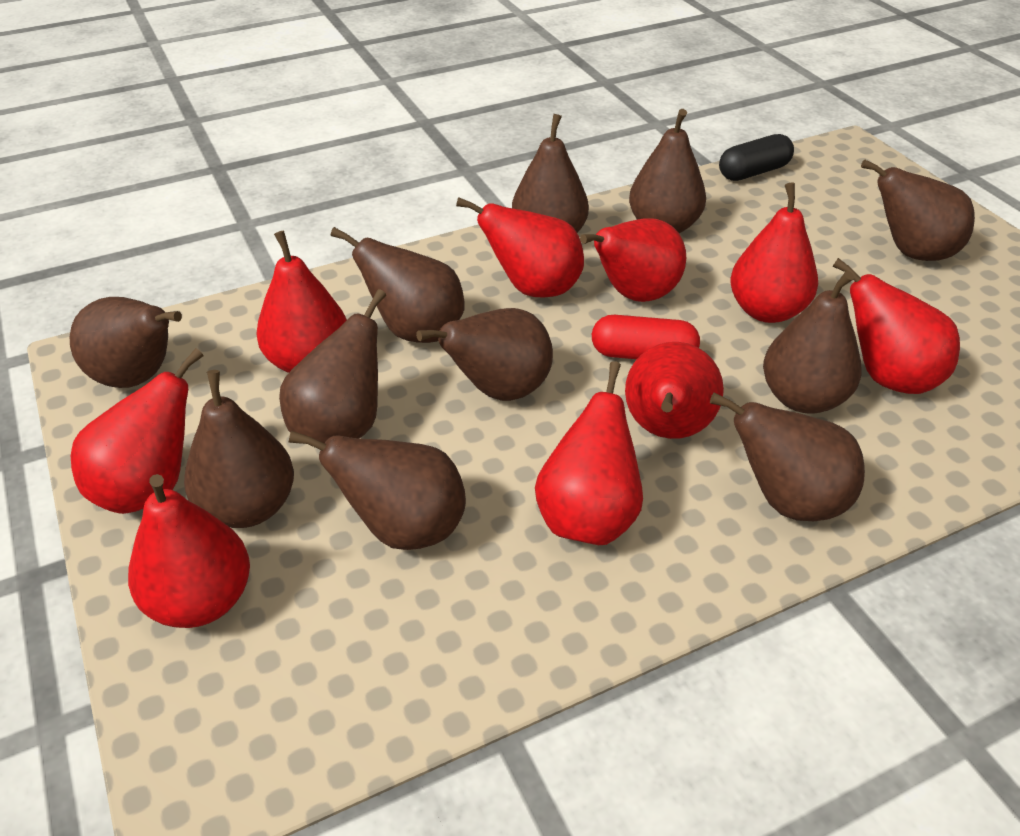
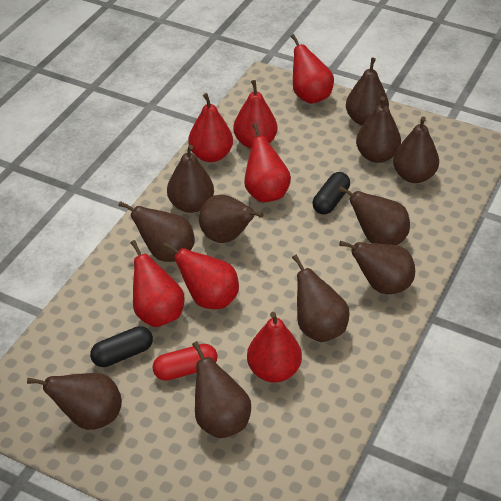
black capsule: [719,134,794,181] = 1 -> [90,326,153,367] [313,172,350,215] = 2
red pear: [71,348,204,514] [128,474,250,628] [256,231,347,373] [456,197,584,297] [535,361,643,545] [580,218,686,302] [625,342,724,439] [730,182,818,323] [832,258,960,394] = 9 -> [130,240,185,327] [162,242,239,309] [188,93,233,162] [233,80,277,149] [244,123,291,202] [247,312,302,382] [291,34,334,104] = 7

